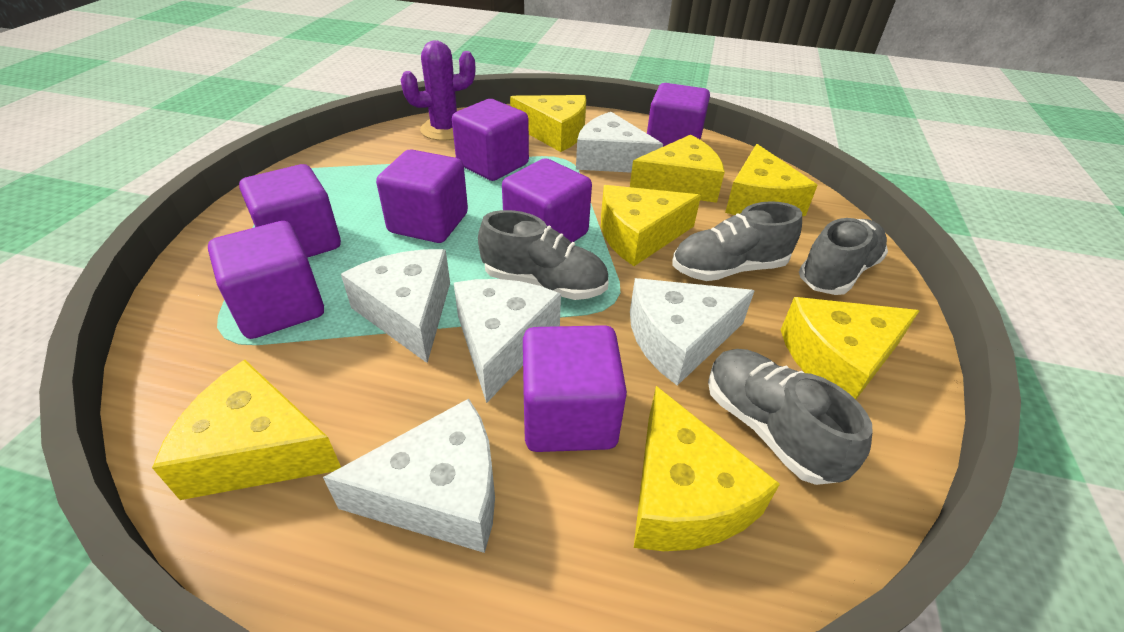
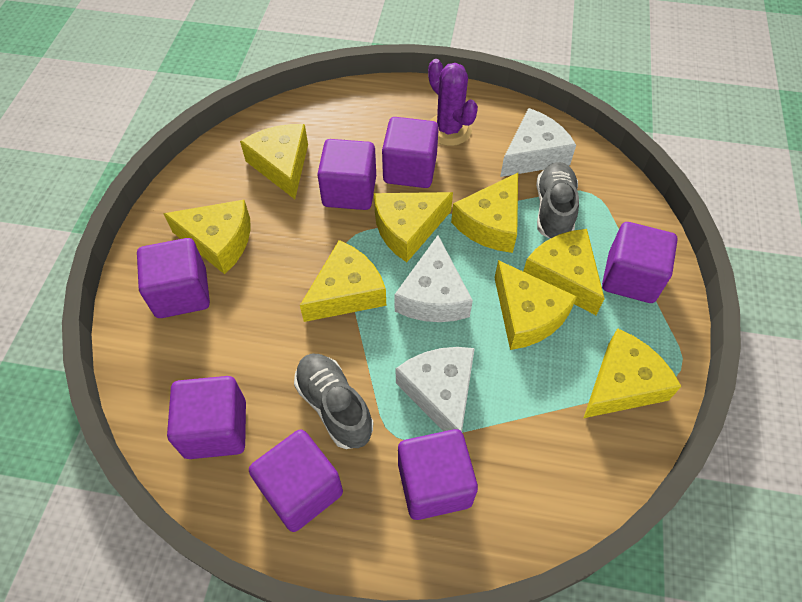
grey shoe: [478,210,609,300] [673,201,802,281] [708,349,873,485] [799,218,888,295] = 4 -> [294,354,373,449] [536,162,579,239] = 2
white cheese: [323,399,495,553] [341,249,450,363] [454,279,561,403] [576,112,663,173] [630,278,755,386] = 5 -> [394,235,473,322] [396,347,475,432] [500,108,576,177] = 3
yellow cheese: [152,360,341,500] [510,95,586,152] [601,185,701,266] [630,135,725,203] [634,386,780,551] [725,144,817,216] [781,297,919,400] = 7 -> [163,200,250,274] [240,124,308,199] [300,240,386,322] [374,192,453,262] [451,173,518,253] [494,260,577,350] [523,229,605,315] [584,328,681,418] = 8

